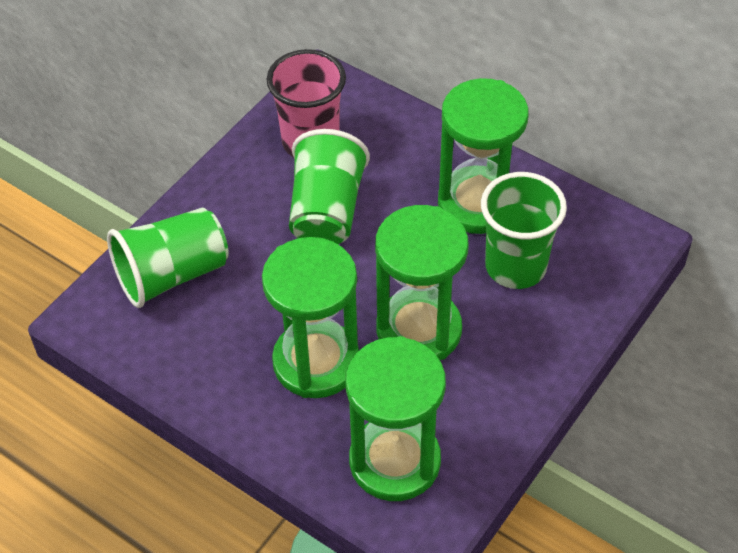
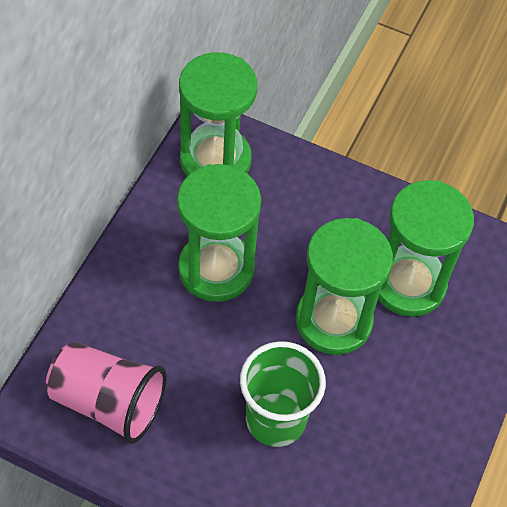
green cup: [107,207,229,308] [289,129,370,244] [481,172,567,289] = 3 -> [240,341,326,447] = 1

